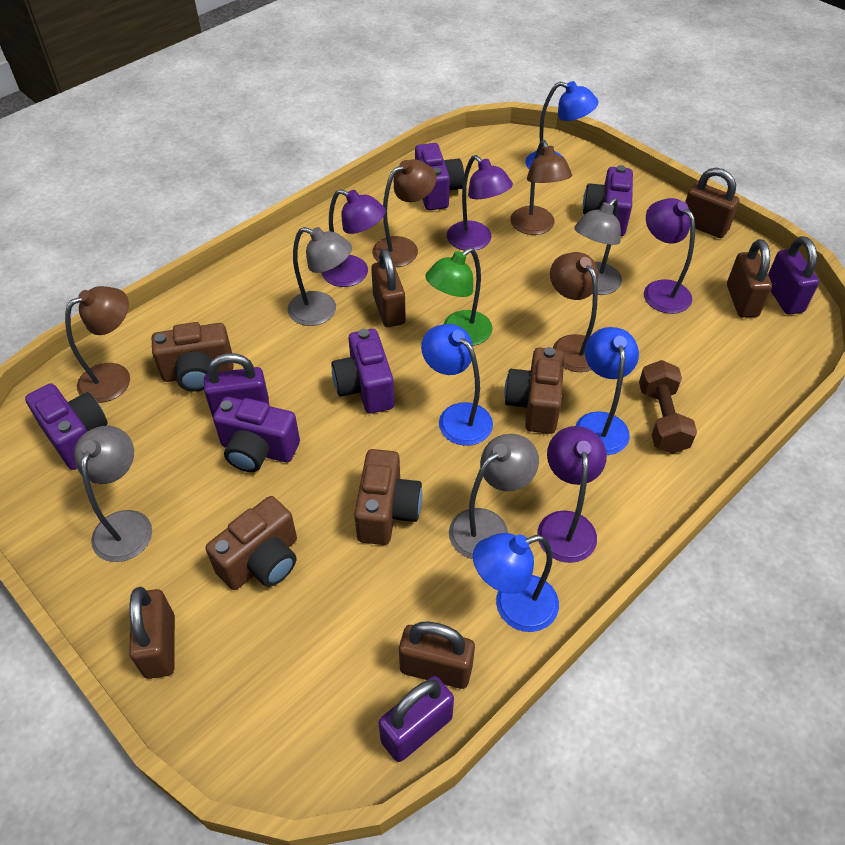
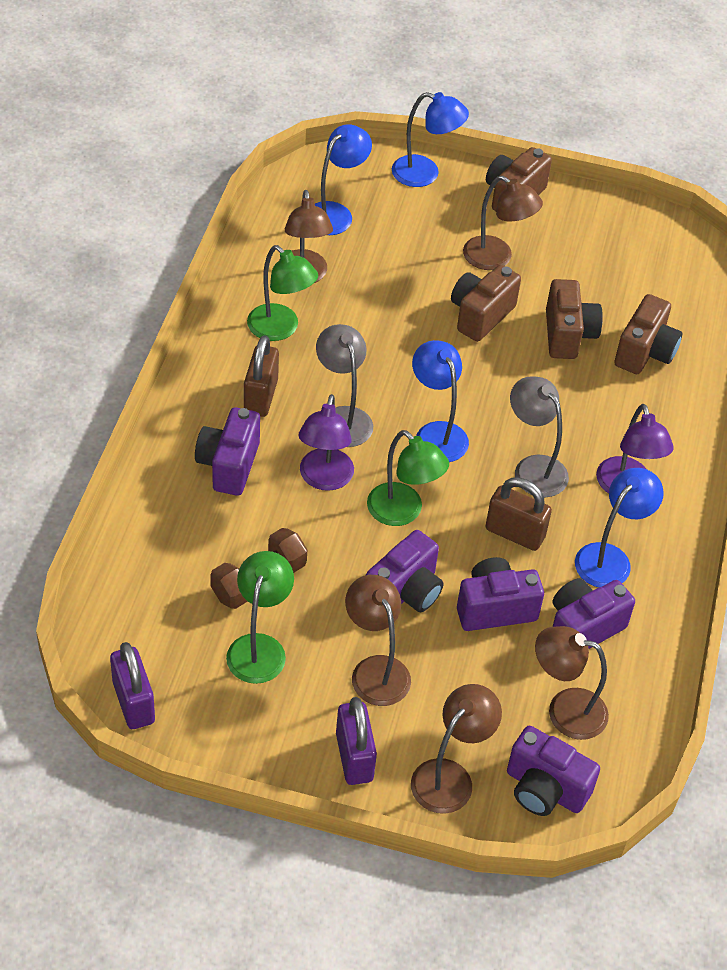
brown lamp: [65,286,130,403] [372,159,437,267] [510,140,572,235] [550,252,598,372] = 4 -> [285,190,333,283] [345,575,411,706] [411,684,502,814] [463,176,543,270] [535,626,609,740] = 5
brown padlock: [129,587,175,679] [371,249,406,327] [399,621,475,689] [685,168,740,238] [727,239,772,317] = 5 -> [244,335,279,417] [486,477,552,551] = 2
green lamp: [425,248,493,346] = 1 -> [226,551,294,684] [247,245,318,341] [367,430,449,526] = 3
grey lamp: [74,425,152,562] [288,227,352,326] [449,434,539,559] [574,198,622,295] = 4 -> [316,324,373,447] [510,376,569,497] = 2
purple lamp: [321,189,386,287] [447,155,513,251] [537,426,607,563] [644,198,695,314] = 4 -> [298,394,354,491] [596,404,674,494] = 2
purple padlock: [204,353,269,417] [379,676,454,762] [768,236,819,315] = 3 -> [110,642,155,729] [336,697,377,785] = 2

